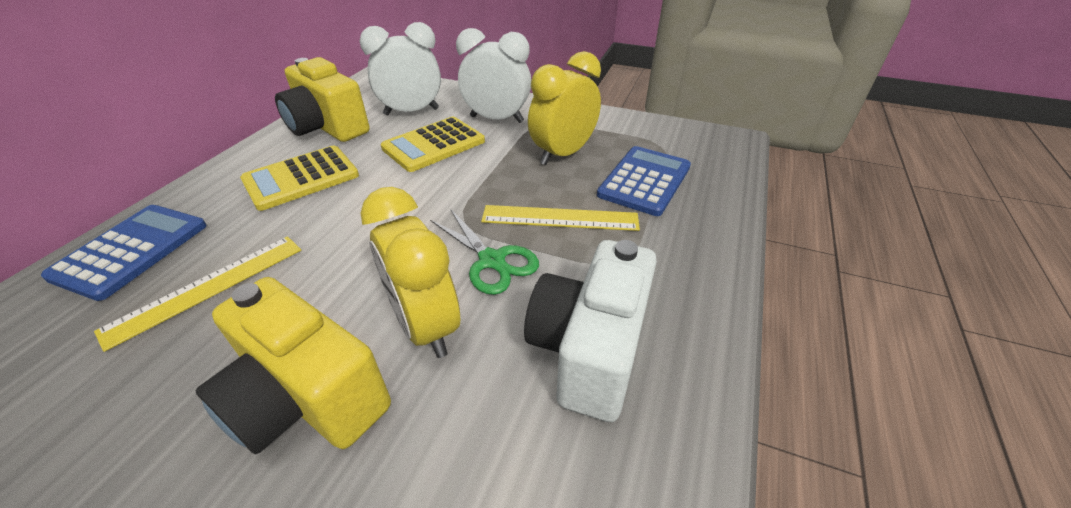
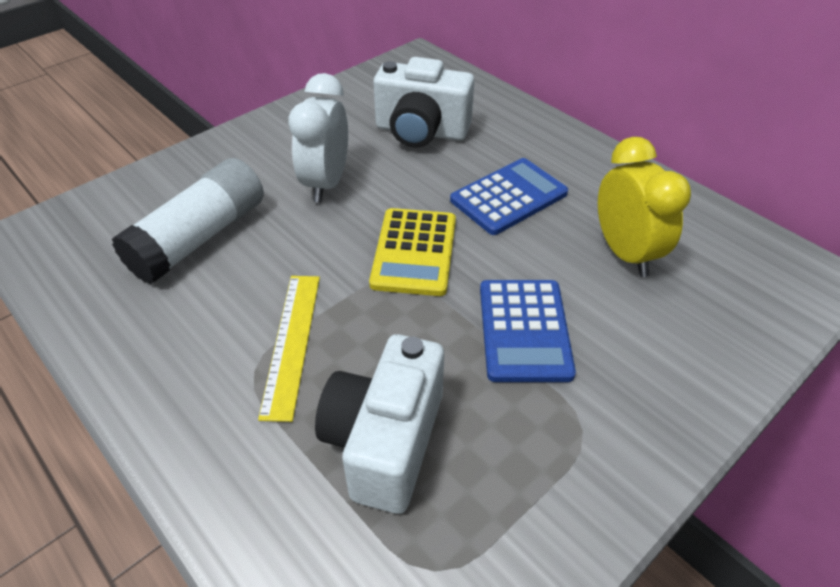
green scissors: [430,210,539,295] = 1 -> none = 0
white camera: [524,240,657,422] = 1 -> [315,334,444,514] [373,57,474,148] = 2
white clock: [360,22,441,115] [456,28,531,123] = 2 -> [288,73,348,203] = 1
white glue stick: none = 0 -> [112,158,264,284] = 1
yellow calculator: [240,145,359,211] [381,117,485,172] = 2 -> [369,208,456,296] = 1
yellow camera: [195,277,391,454] [275,57,370,142] = 2 -> none = 0
yellow clock: [360,187,460,358] [528,51,601,165] = 2 -> [598,137,691,277] = 1
yellow ruler: [94,236,301,352] [481,205,640,231] = 2 -> [258,276,320,422] = 1

